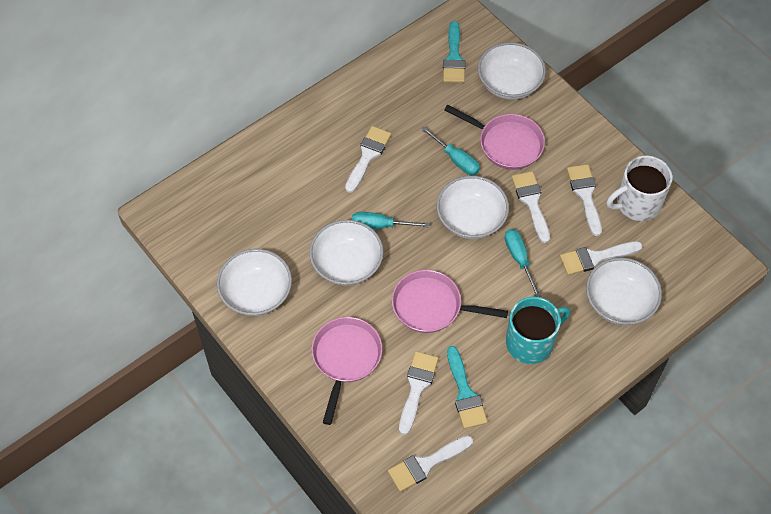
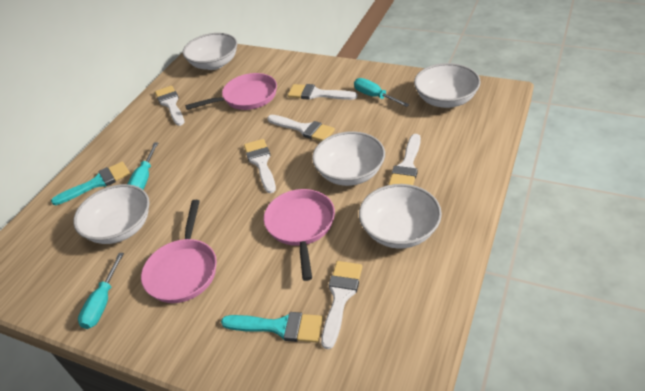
turquoise mug: [506,297,570,364] = 1 -> none = 0
white mug: [606,156,672,221] = 1 -> none = 0

